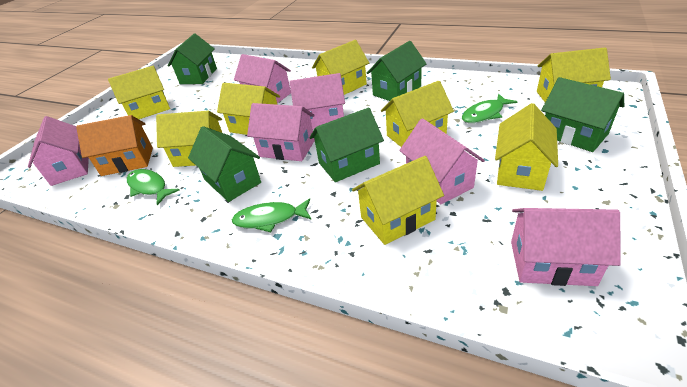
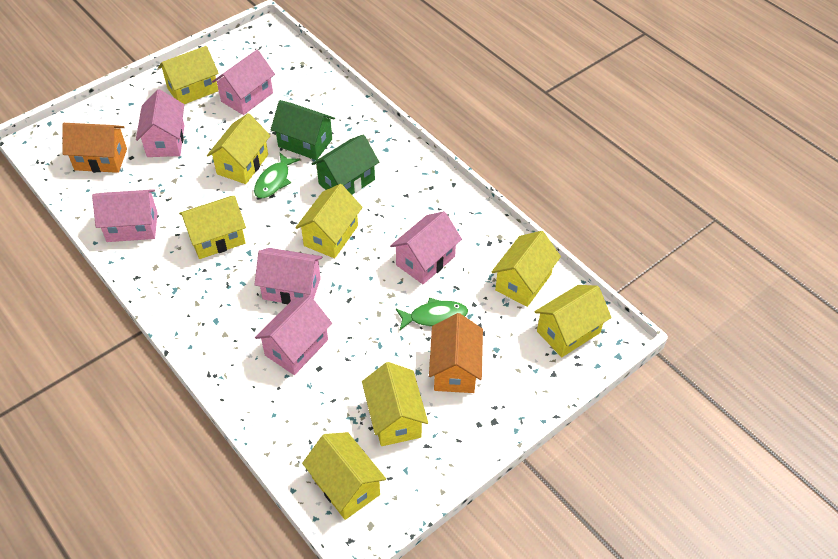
green fish: [127,169,180,205] [232,198,312,232] [462,94,517,123] = 3 -> [254,152,300,199] [396,298,468,330] = 2
green house: [168,34,217,84] [188,126,261,202] [310,108,384,182] [367,41,427,101] [541,77,624,152] = 5 -> [271,100,335,160] [312,134,379,195] = 2
orange house: [76,115,153,176] = 1 -> [62,123,127,173] [429,313,483,393] = 2

